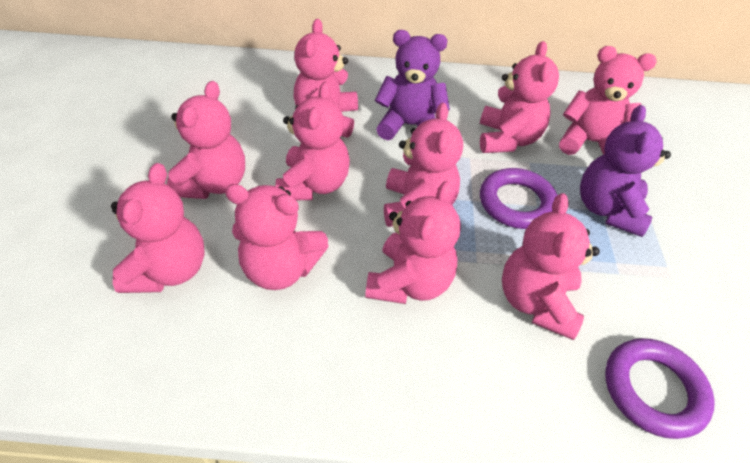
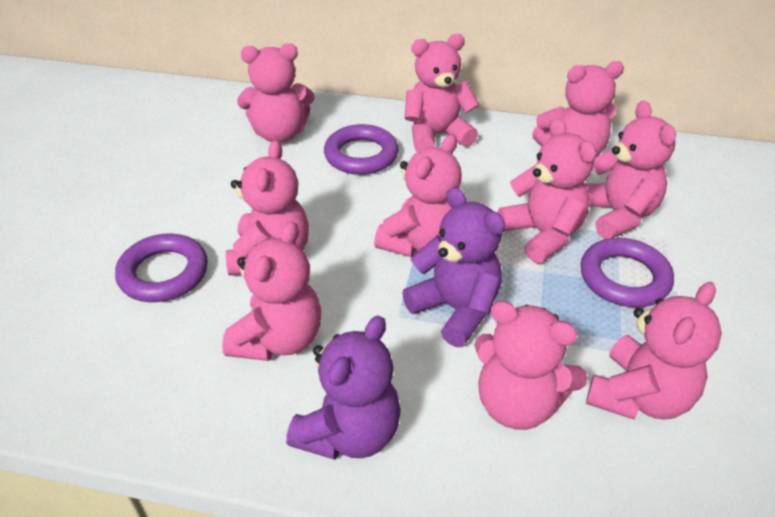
purple ring: [480,168,557,229] [605,338,715,439] = 2 -> [115,233,208,302] [324,124,399,175] [581,238,674,307] = 3

